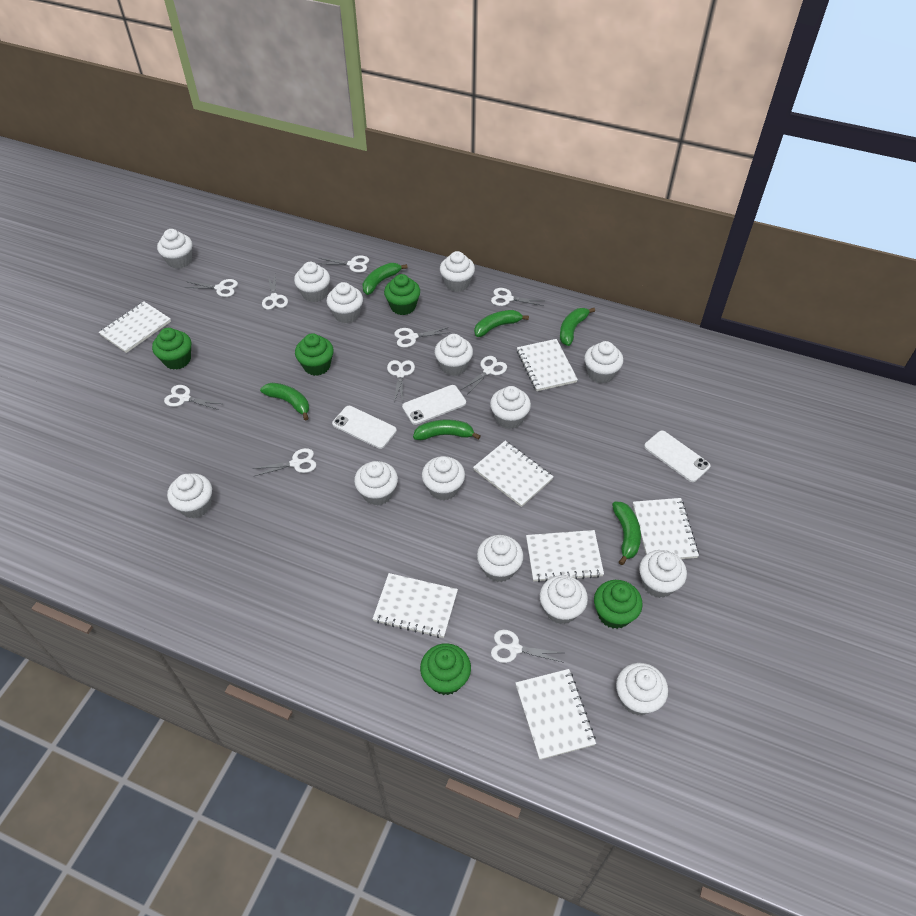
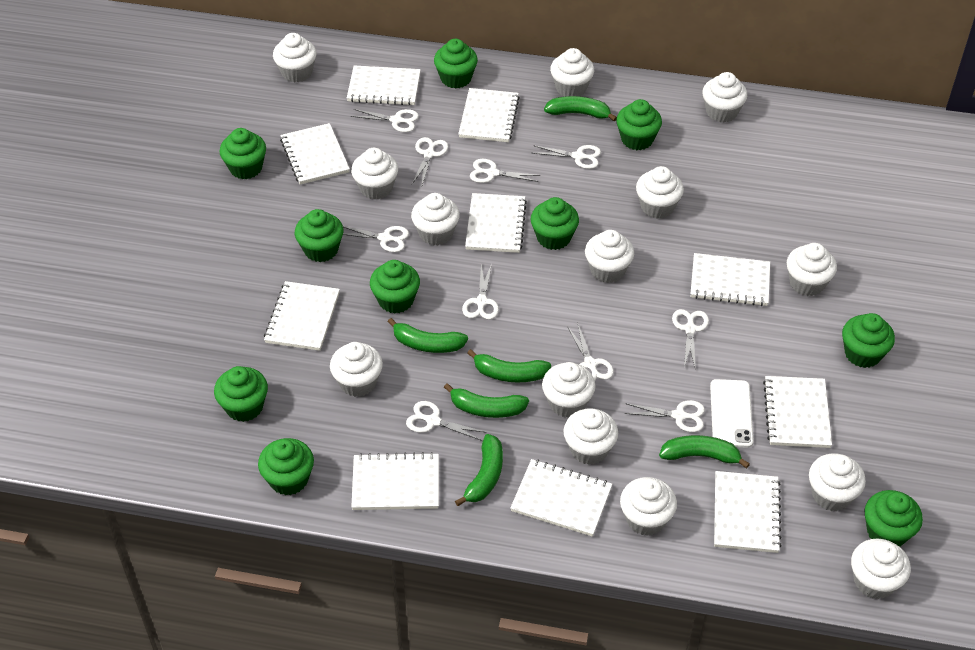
green cupcake: [152,328,191,370] [295,333,334,376] [384,274,420,315] [420,643,471,695] [594,580,643,629] = 5 -> [214,366,268,422] [220,128,266,179] [258,438,314,495] [295,209,343,262] [370,260,420,314] [434,39,478,89] [531,197,579,250] [616,99,662,150] [842,313,895,368] [864,490,923,547] = 10
white notebook: [99,302,171,353] [373,573,458,638] [473,441,554,507] [516,669,596,760] [517,339,578,391] [526,530,604,582] [633,498,699,559] = 7 -> [264,281,340,351] [280,123,350,184] [347,65,421,105] [351,452,439,510] [458,88,520,142] [465,193,527,253] [510,459,612,537] [691,253,770,306] [714,471,782,553] [763,376,832,448] = 10
white phone: [332,406,397,449] [402,385,466,425] [644,431,710,482] = 3 -> [710,379,754,448] = 1

